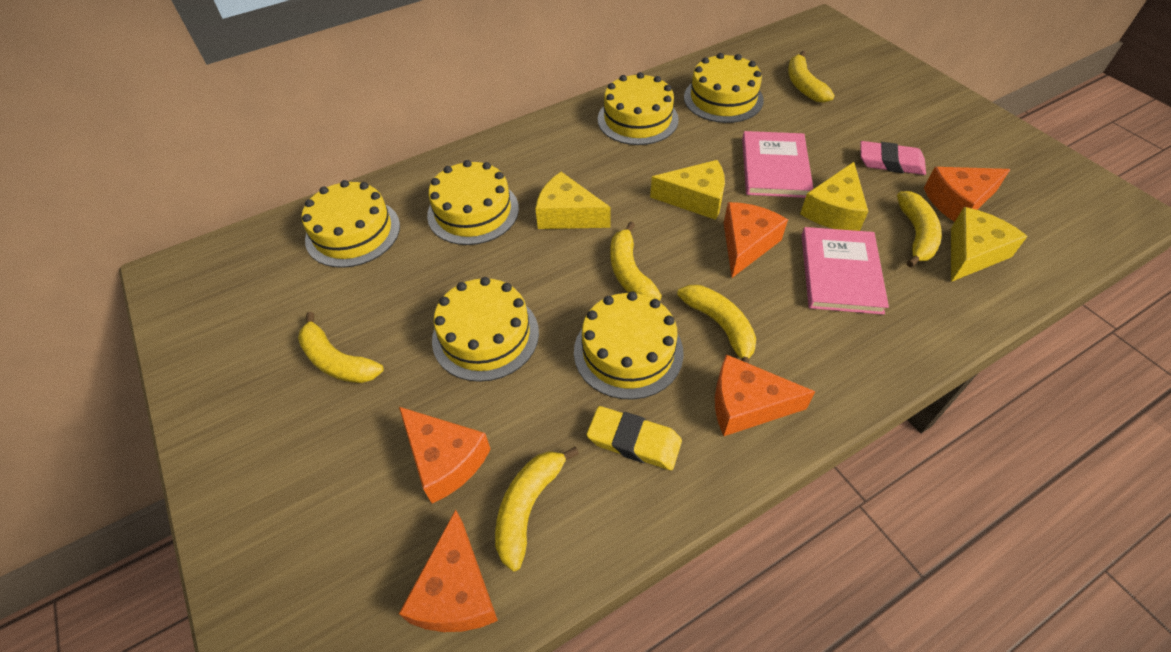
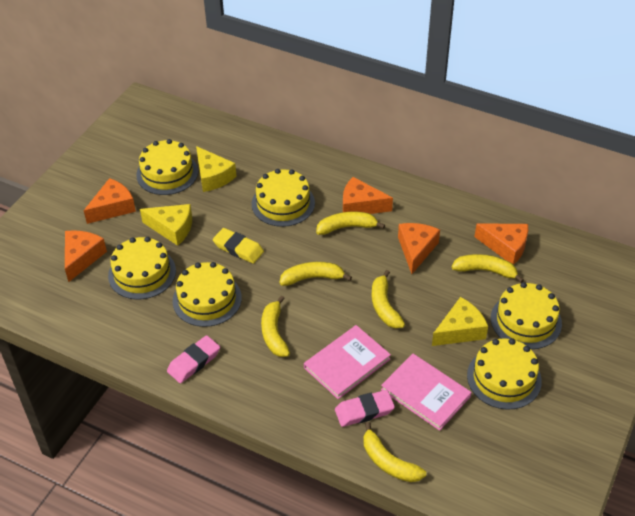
pink eraser: [860,141,926,175] = 1 -> [167,335,220,383] [335,390,395,427] = 2
yellow cheese: [535,172,611,229] [650,160,725,220] [800,162,869,231] [951,207,1028,282] = 4 -> [140,204,192,246] [196,146,237,192] [432,297,488,346] = 3

